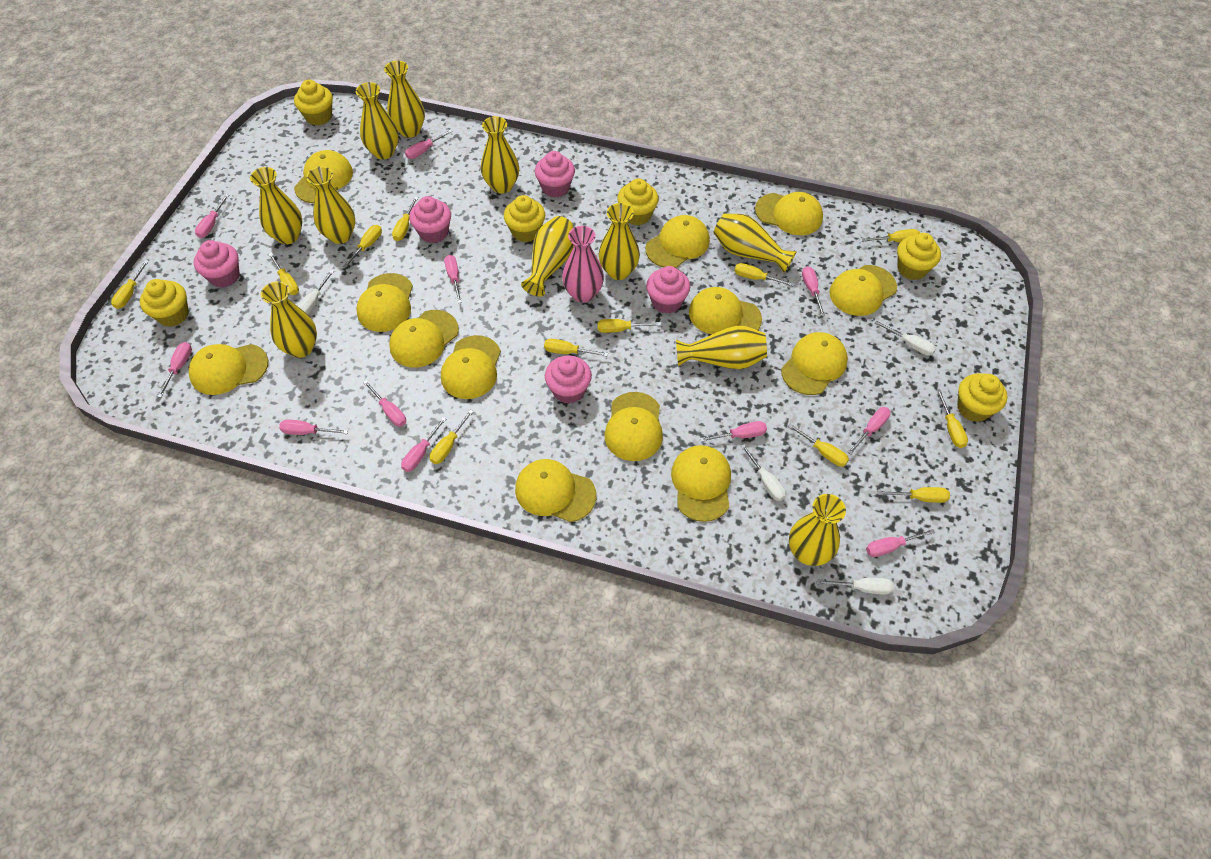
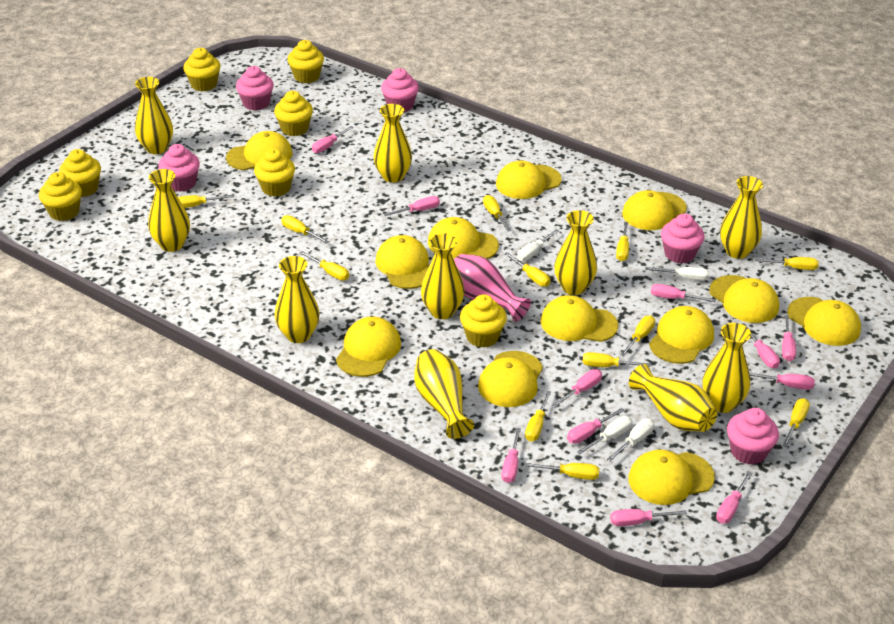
yellow cap: [189,344,268,395] [294,150,353,203] [356,273,413,332] [389,310,459,368] [441,335,501,399] [515,459,596,522] [604,392,663,461] [645,215,710,268] [671,445,731,522] [689,287,762,334] [755,192,823,235] [781,332,848,395] [829,265,897,316] = 13 -> [226,131,293,170] [336,317,401,377] [375,235,429,289] [428,217,499,259] [478,351,543,407] [496,161,562,199] [541,295,618,342] [622,190,687,230] [628,450,715,505] [649,306,714,364] [709,275,779,323] [787,297,861,346] = 12
yellow cupcake: [140,279,189,327] [294,80,333,126] [504,195,545,242] [617,179,659,225] [897,233,941,280] [957,373,1008,422] = 6 -> [39,172,82,221] [59,149,101,197] [183,48,221,91] [254,149,295,197] [274,91,313,136] [288,40,324,83] [460,294,507,348] = 7
yellow vase: [250,167,303,244] [260,281,317,358] [306,166,355,244] [356,82,399,160] [384,61,425,138] [481,116,519,194] [521,216,574,296] [599,203,640,280] [676,326,767,369] [713,213,797,273] [789,494,846,566] = 11 -> [135,77,173,154] [148,169,190,252] [275,256,319,343] [373,104,412,183] [414,349,474,439] [421,233,465,319] [554,210,597,295] [629,364,717,432] [702,323,751,413] [720,176,763,259] = 10

